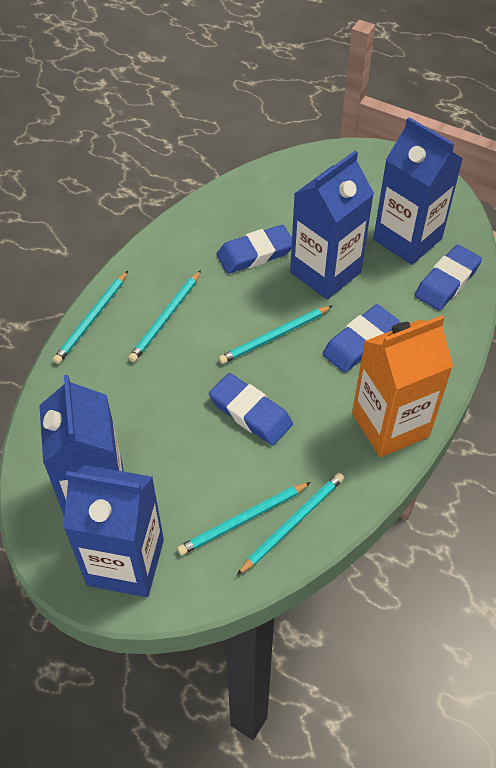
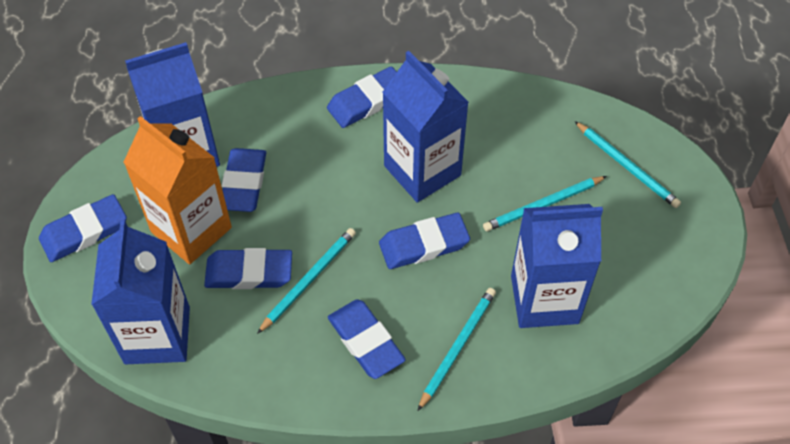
blue eraser: [209,373,293,446] [217,225,292,274] [323,304,399,373] [415,245,482,310] = 4 -> [39,194,127,262] [204,248,292,289] [222,148,266,212] [327,66,397,128] [328,299,406,379] [379,213,470,269] = 6
turquoise pencil: [53,271,128,364] [128,270,201,362] [177,482,311,555] [219,306,332,364] [237,473,344,575] = 5 -> [257,228,356,334] [418,288,496,411] [483,176,607,232] [574,121,681,208] = 4

